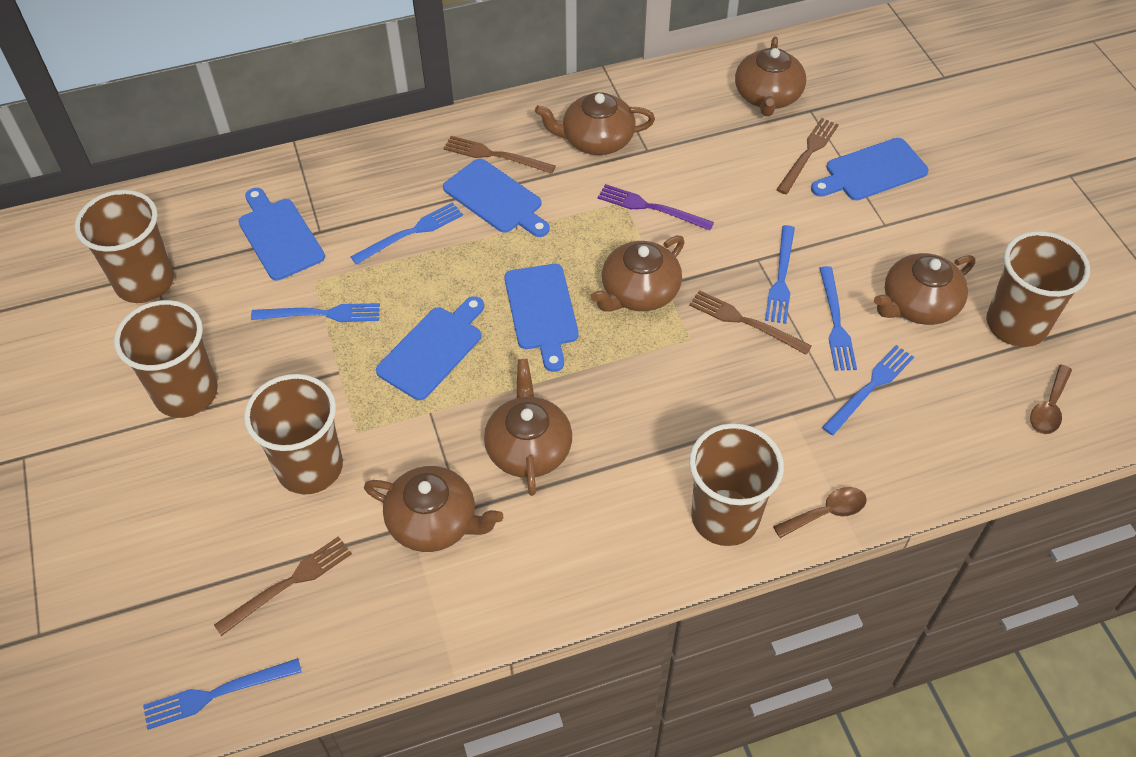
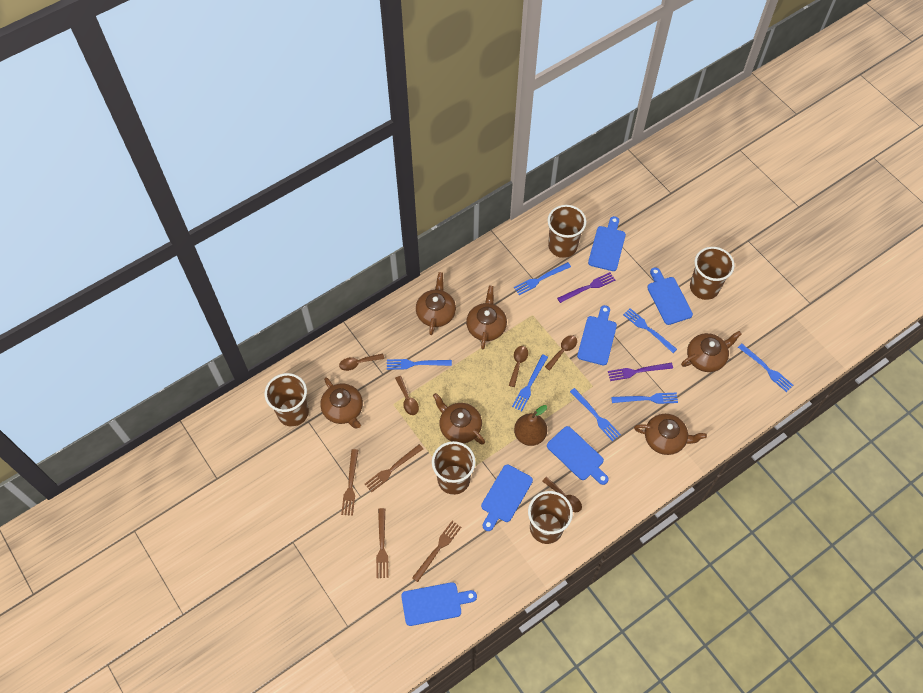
blue cutting board: [238,188,325,280] [376,296,484,400] [443,159,550,237] [505,264,579,372] [811,138,929,200] = 5 -> [401,582,477,626] [481,465,533,531] [547,426,609,485] [577,305,617,365] [588,216,626,271] [647,267,693,325] = 6
blue fork: [143,658,301,730] [251,303,380,322] [351,202,463,265] [765,225,795,324] [819,266,857,371] [822,345,914,435] = 6 -> [387,359,452,370] [512,354,548,411] [514,262,571,295] [570,388,621,441] [611,393,678,404] [623,308,677,353] [738,344,793,392] = 7
brown pear: none = 0 -> [514,405,547,446] = 1
brown spoon: [773,487,867,538] [1030,365,1072,434] = 2 -> [339,353,384,371] [395,376,419,415] [509,346,528,387] [542,477,582,512] [545,335,577,370] = 5
purple fork: [597,184,714,230] = 1 -> [557,272,615,303] [608,363,673,381] = 2

